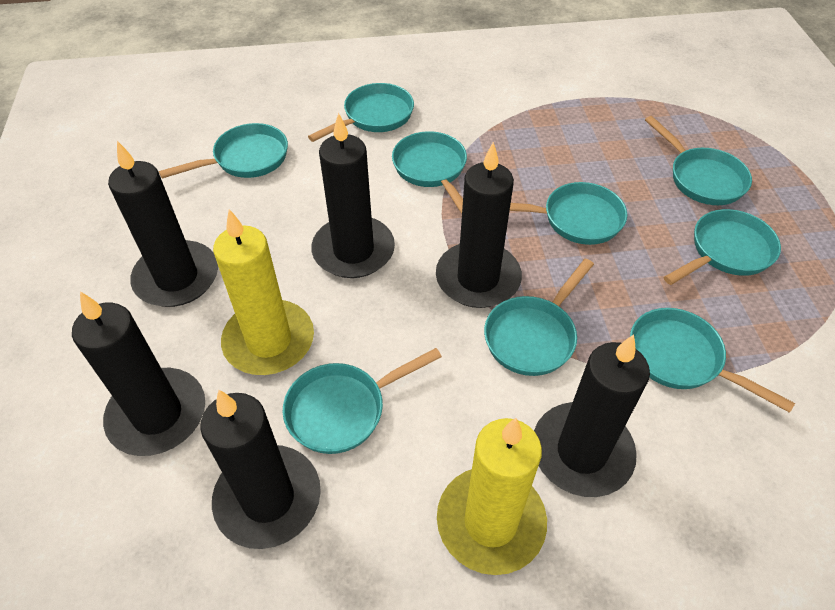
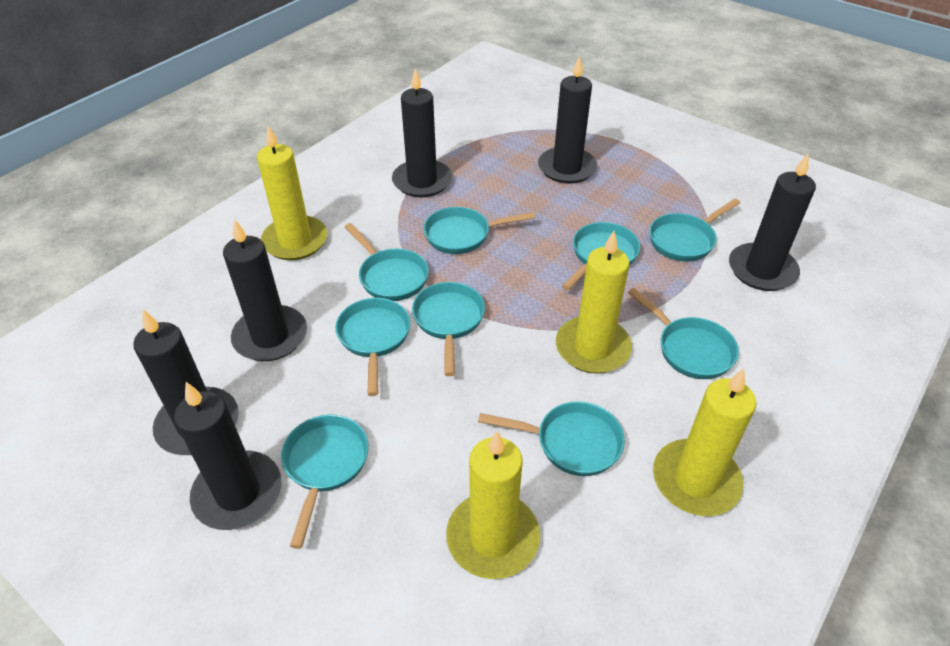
yellow candle: [213,209,314,375] [437,418,547,575] = 2 -> [257,126,328,260] [446,431,540,579] [556,231,632,373] [653,368,756,516] = 4

